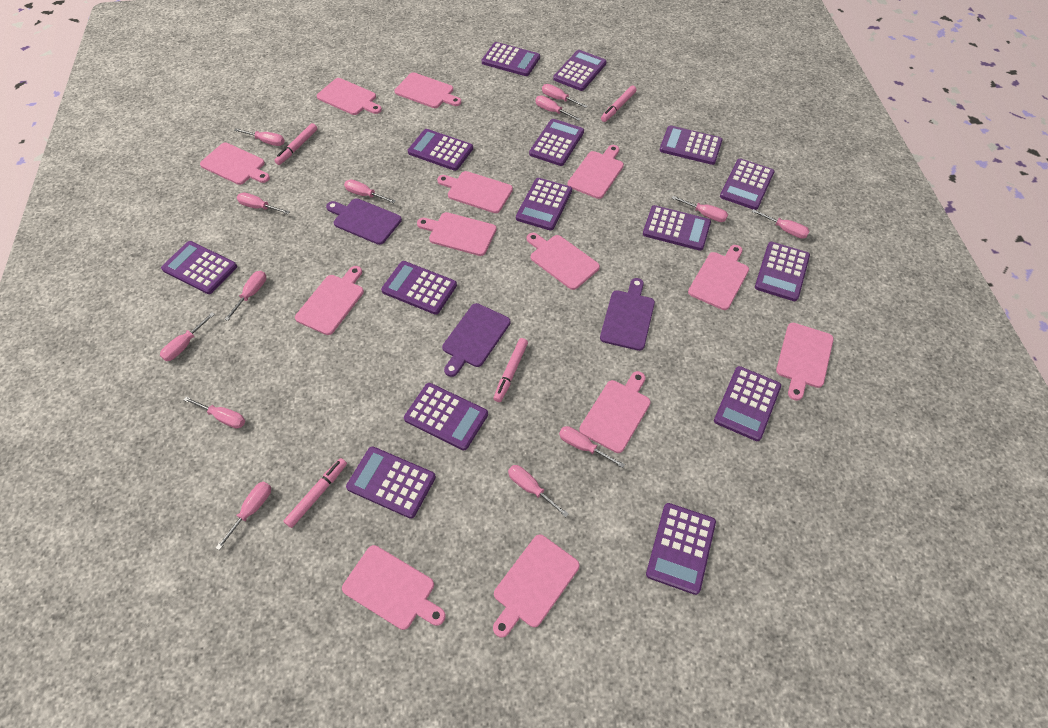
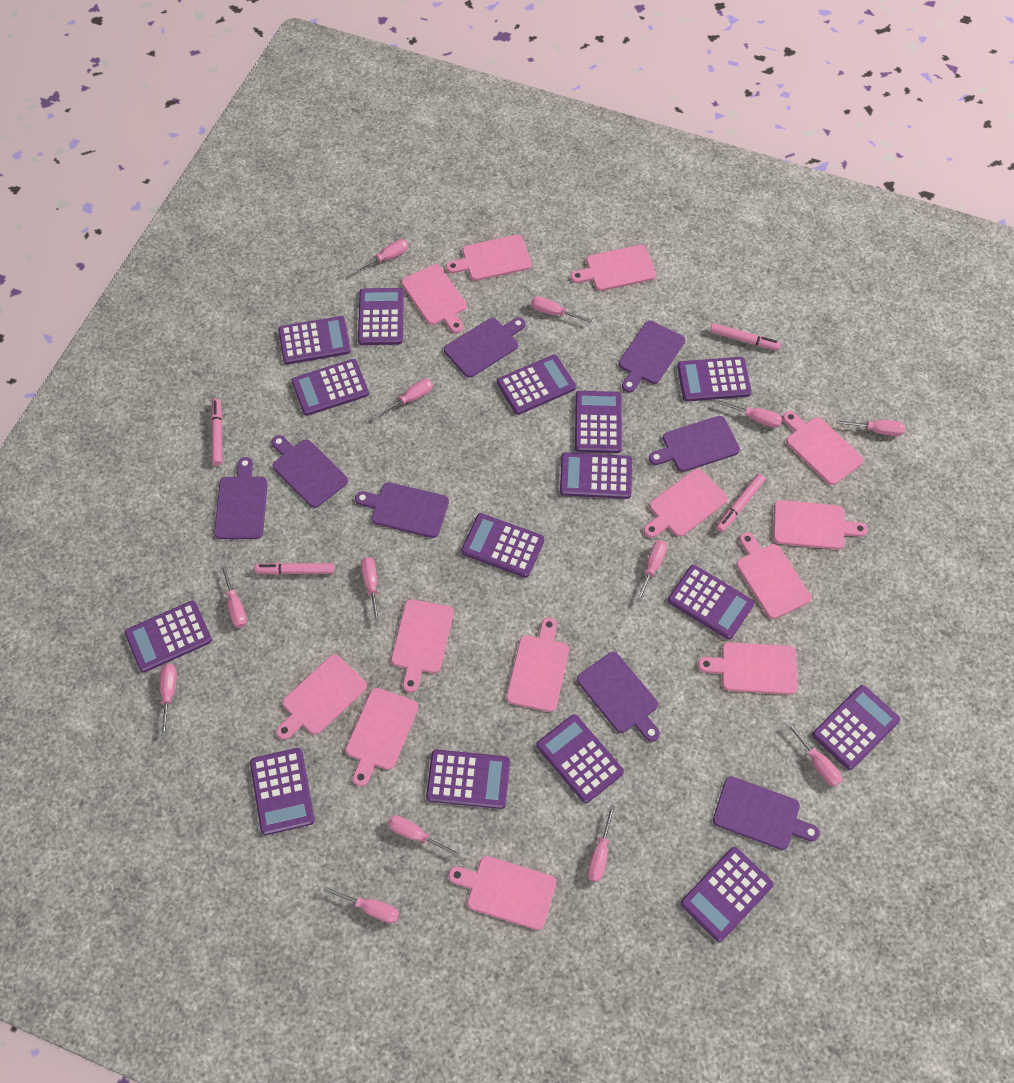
purple cutting board: [326,198,402,245] [442,303,510,377] [600,278,655,351] = 3 -> [214,457,268,539] [272,435,348,508] [355,482,449,538] [444,318,525,378] [577,652,660,742] [618,321,685,393] [649,416,740,472] [713,776,820,850] = 8

